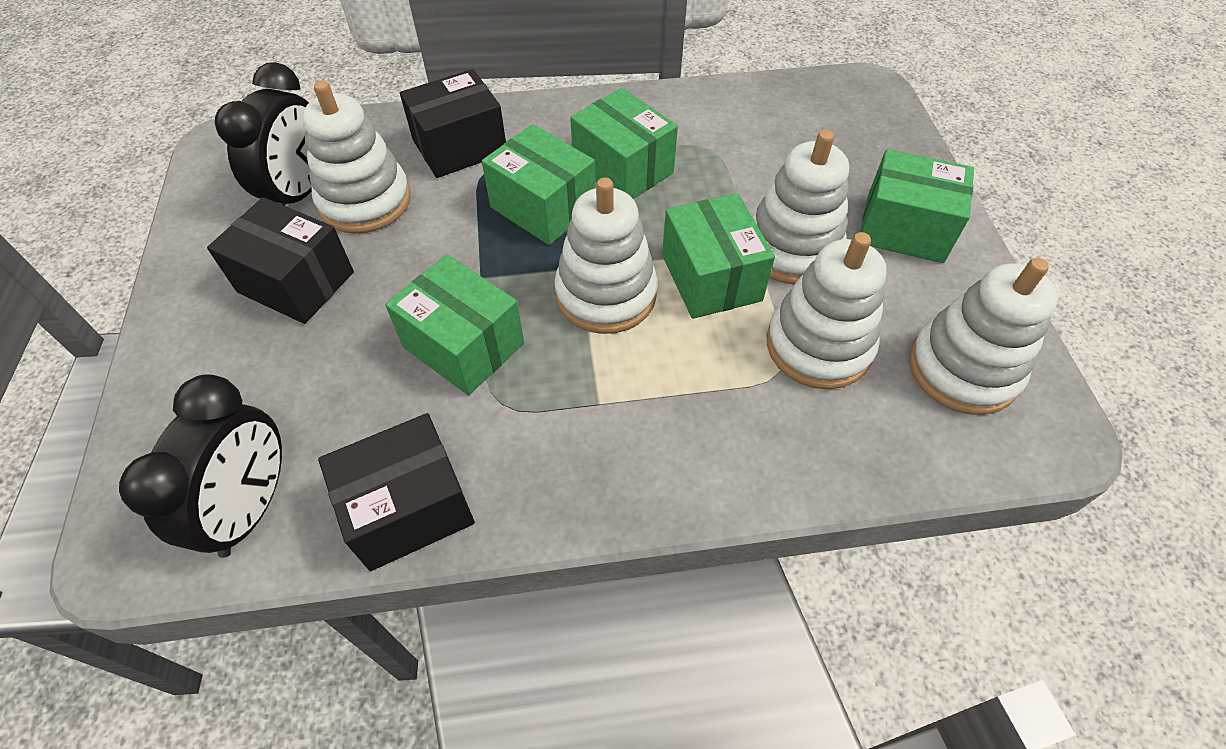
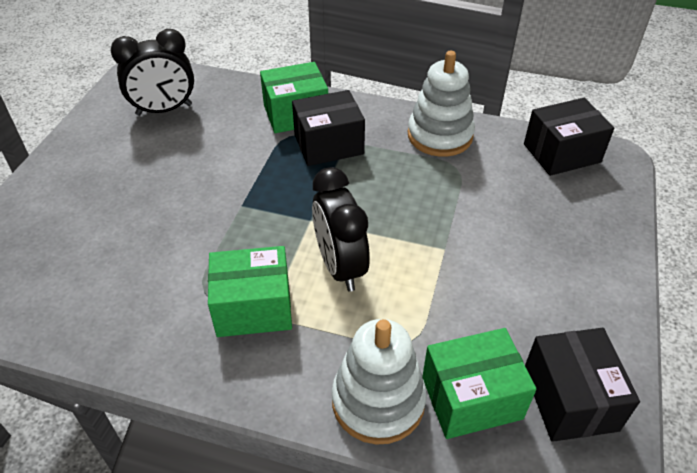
green box: [385,255,524,395] [482,124,596,245] [570,88,678,199] [662,193,775,319] [860,149,974,263] = 5 -> [208,246,292,337] [260,62,328,133] [422,328,537,439] = 3
white stacking toy: [302,80,411,234] [554,177,658,334] [752,130,849,285] [767,232,887,389] [909,258,1058,415] = 5 -> [332,319,427,445] [408,51,475,157] = 2

